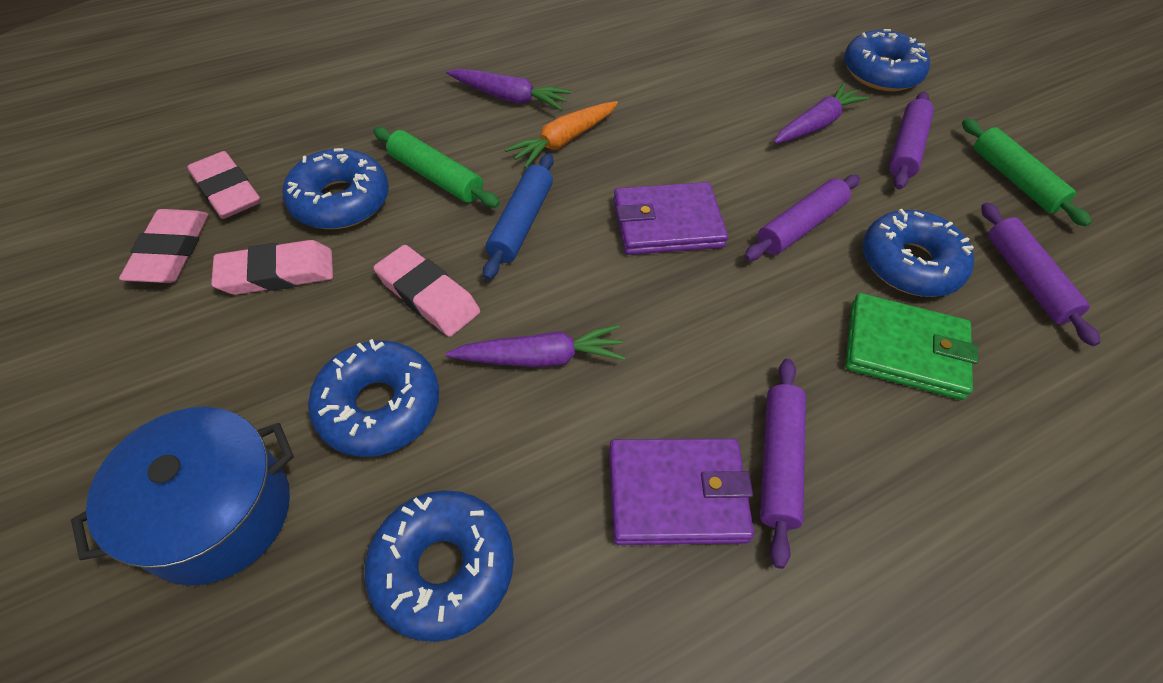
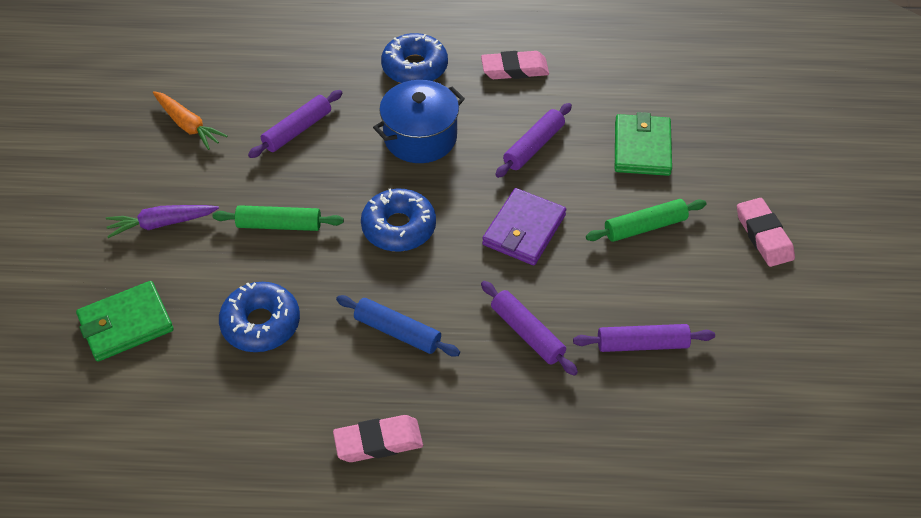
blue donut: [283,148,389,229] [308,339,439,457] [364,491,514,642] [844,29,930,91] [863,209,974,297] = 5 -> [219,282,300,352] [361,188,436,252] [381,33,448,83] = 3
green wallet: [845,293,978,400] = 1 -> [76,281,174,362] [615,112,672,176] = 2
pink eraser: [119,209,208,283] [187,151,260,219] [211,240,333,295] [373,245,480,337] = 4 -> [333,415,423,462] [481,51,549,79] [737,198,795,267] = 3
purple carrot: [446,69,572,110] [446,325,625,368] [774,83,869,144] = 3 -> [106,205,219,238] = 1
purple wallet: [609,438,754,545] [613,182,728,255] = 2 -> [482,188,566,265] = 1

